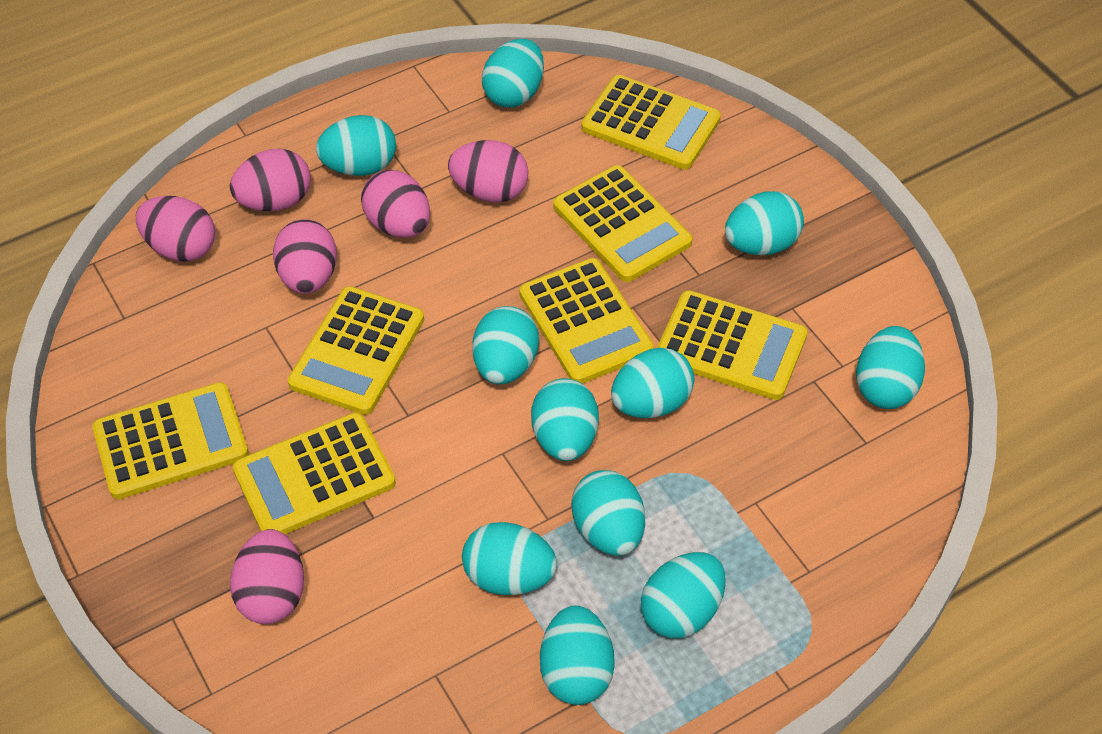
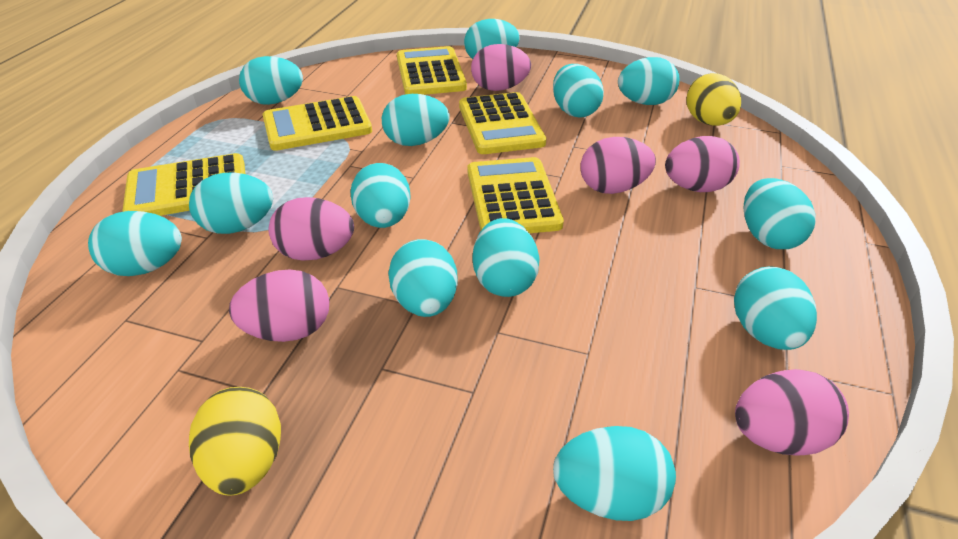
turquoise egg: [316,115,396,176] [462,522,557,595] [472,306,539,384] [482,39,544,107] [531,378,599,461] [540,605,615,705] [571,470,645,556] [611,347,694,418] [641,552,726,638] [725,191,804,255] [856,326,925,409] = 11 -> [88,211,182,276] [189,173,273,234] [239,56,303,105] [351,163,411,228] [382,94,450,146] [388,239,458,317] [464,19,520,59] [473,218,540,297] [553,64,604,117] [553,426,676,521] [618,57,679,105] [734,266,817,350] [744,178,816,249] = 13
yellow calculator: [92,382,249,499] [233,412,396,534] [288,286,424,415] [519,258,654,384] [553,165,692,282] [581,75,721,170] [657,290,808,400] = 7 -> [122,153,245,216] [263,96,372,151] [397,46,467,95] [459,92,546,154] [467,157,564,233] = 5
yellow egg: none = 0 -> [189,387,281,496] [686,73,741,126] = 2

